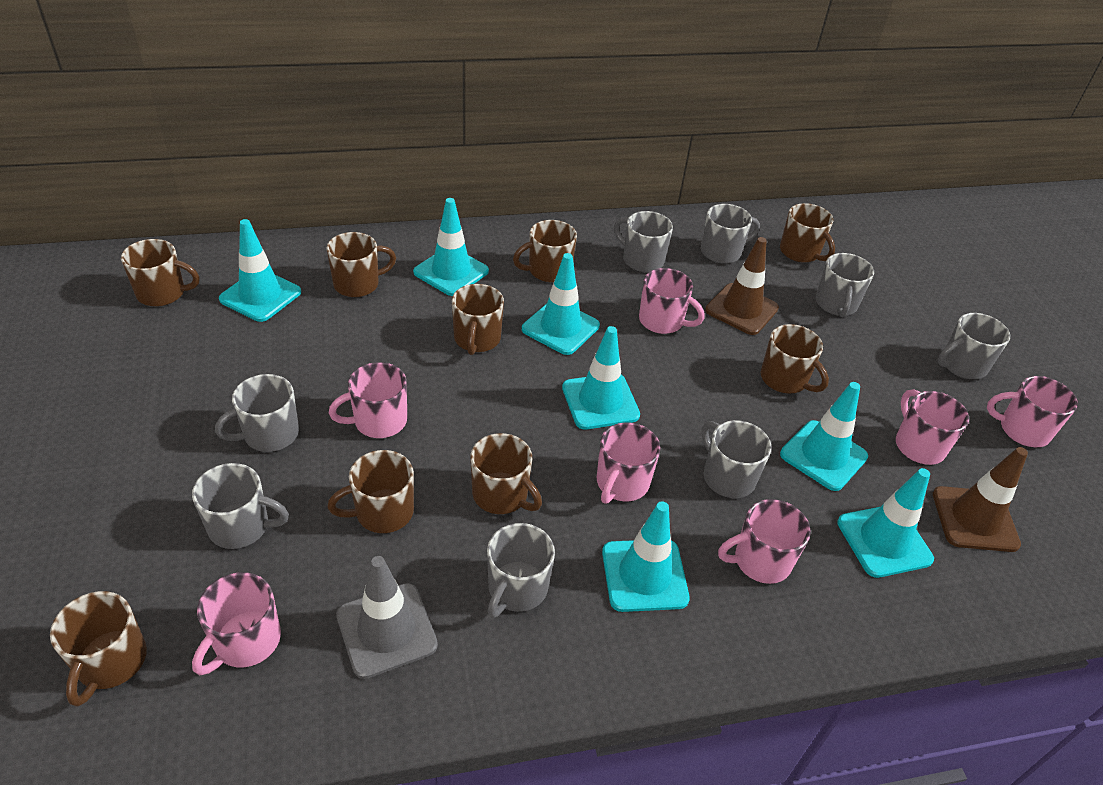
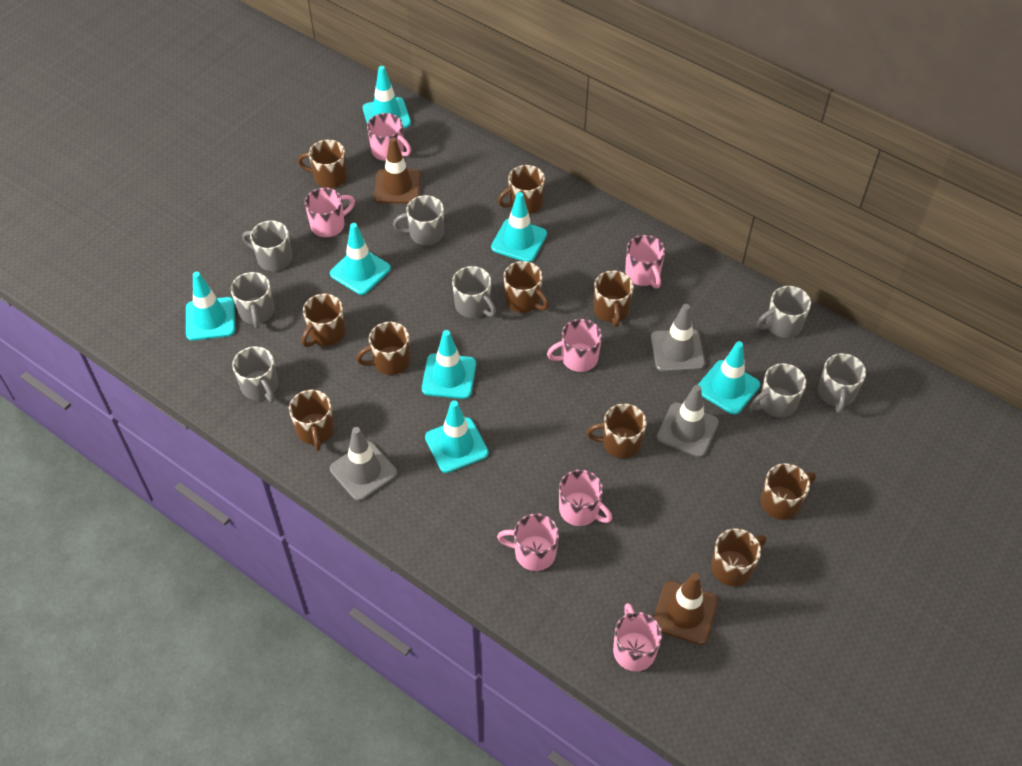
brown mug: [50,591,147,707] [121,239,200,306] [326,232,396,297] [327,450,414,533] [452,284,504,355] [470,433,542,514] [513,220,577,282] [761,324,829,394] [780,203,835,263] = 9 -> [289,390,334,451] [298,140,347,188] [301,294,345,347] [356,322,410,375] [498,165,545,214] [504,261,549,313] [586,403,647,459] [594,270,634,327] [711,528,766,586] [761,463,816,520] = 10
grey traffic cone: [336,556,438,679] = 1 -> [330,427,397,501] [651,304,705,372] [657,385,719,457] = 3

